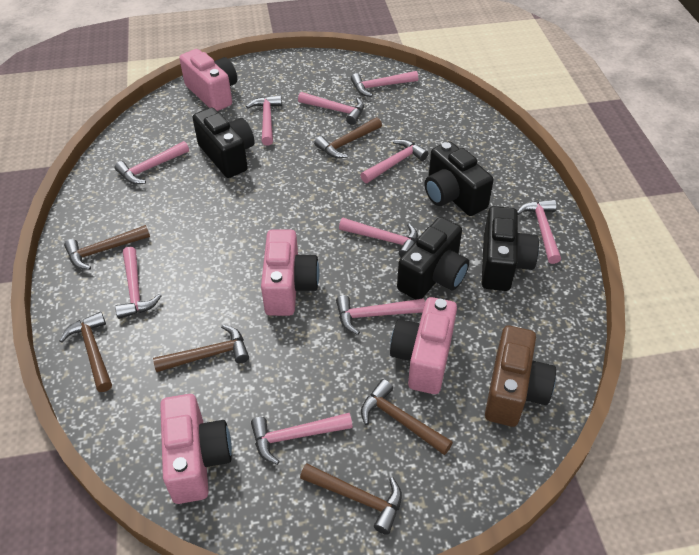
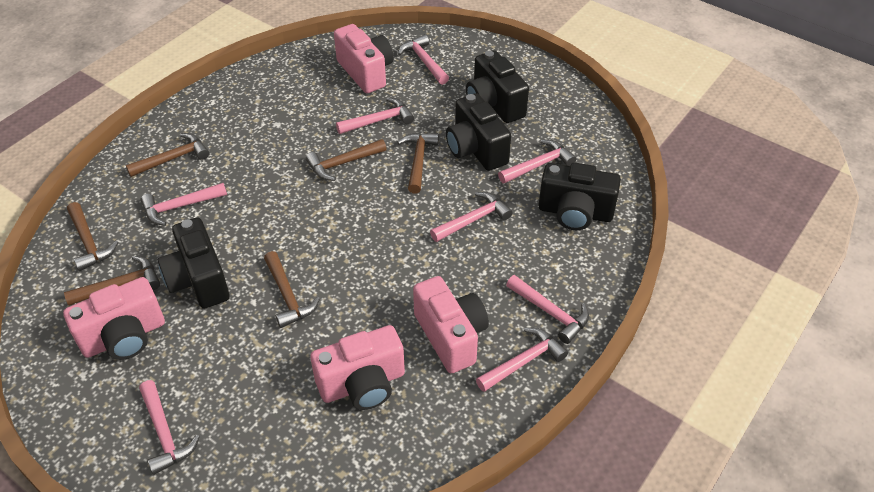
brown camera: [485,326,556,427] = 1 -> none = 0
pink hammer: [115,141,189,184] [115,247,162,319] [246,95,282,146] [251,413,353,465] [298,92,364,125] [336,295,425,335] [339,218,418,257] [351,71,418,97] [360,139,428,183] [517,199,561,264] = 10 -> [139,380,200,475] [140,183,227,226] [336,98,414,134] [398,34,449,85] [430,192,513,242] [476,327,568,392] [498,140,576,184] [506,275,589,344] = 8

